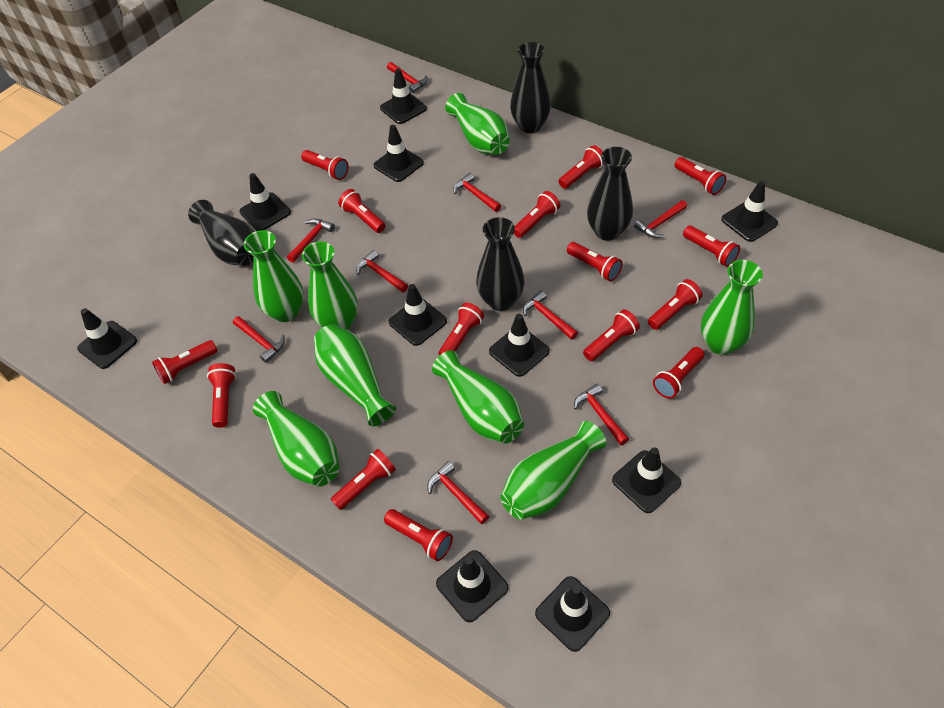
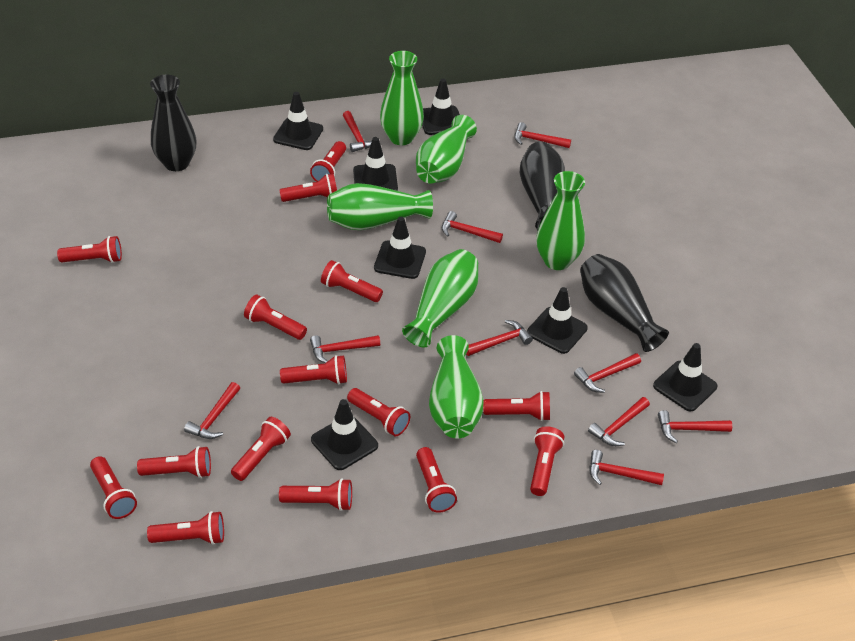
black traffic cone: [77,308,137,369] [239,173,291,231] [373,125,424,182] [380,69,427,124] [389,284,447,346] [436,550,509,622] [489,314,550,377] [535,576,610,652] [612,447,681,513] [721,181,778,242] = 10 -> [273,92,323,150] [311,399,378,470] [353,137,398,191] [374,217,426,279] [422,79,460,135] [527,287,588,354] [653,343,717,412] = 7
black vase: [188,200,254,266] [476,217,524,311] [510,42,551,133] [587,147,633,241] = 4 -> [150,75,196,171] [520,142,565,230] [580,254,669,352] = 3
green vase: [244,230,304,322] [253,391,339,487] [302,241,358,330] [314,324,396,426] [432,350,524,444] [445,93,510,154] [500,421,606,520] [701,260,763,355] = 8 -> [327,183,433,230] [380,51,424,145] [402,249,478,348] [416,115,477,184] [429,335,484,438] [536,171,585,270] = 6
red hammer: [233,316,285,363] [287,219,335,263] [356,250,408,293] [387,62,428,93] [427,461,489,524] [453,173,501,212] [523,291,578,340] [574,383,629,445] [634,200,687,238] = 9 -> [184,382,240,439] [310,335,380,363] [343,111,372,152] [442,211,503,243] [466,320,533,356] [514,122,571,148] [574,353,641,393] [588,397,650,446] [589,450,664,485] [658,410,732,443] = 10

